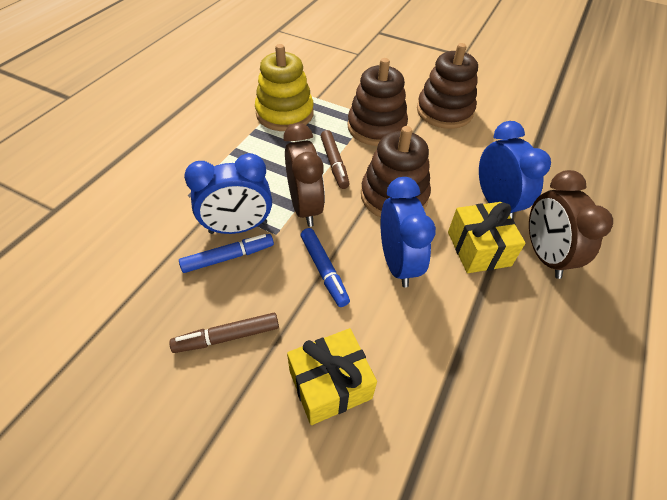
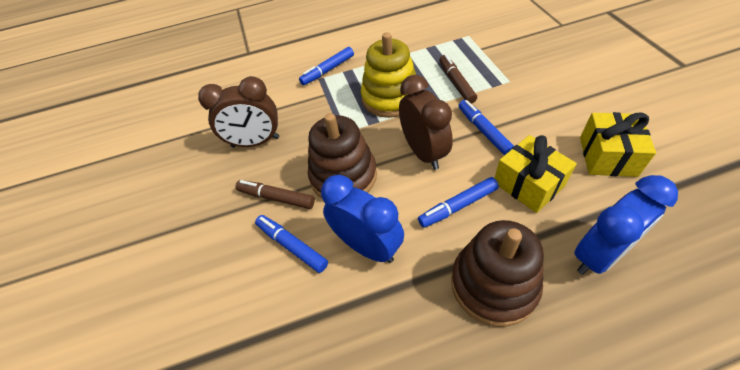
blue clock: [184,153,272,234] [380,177,436,287] [479,121,551,219] = 3 -> [321,175,404,263] [574,175,678,275] = 2
blue marker: [179,234,274,273] [300,228,350,307] = 2 -> [255,215,328,273] [299,47,354,85] [418,177,499,228] [458,100,514,155] = 4
brown stacking toy: [348,58,408,146] [361,126,431,218] [417,43,478,129] = 3 -> [308,113,377,198] [451,220,544,327] = 2

